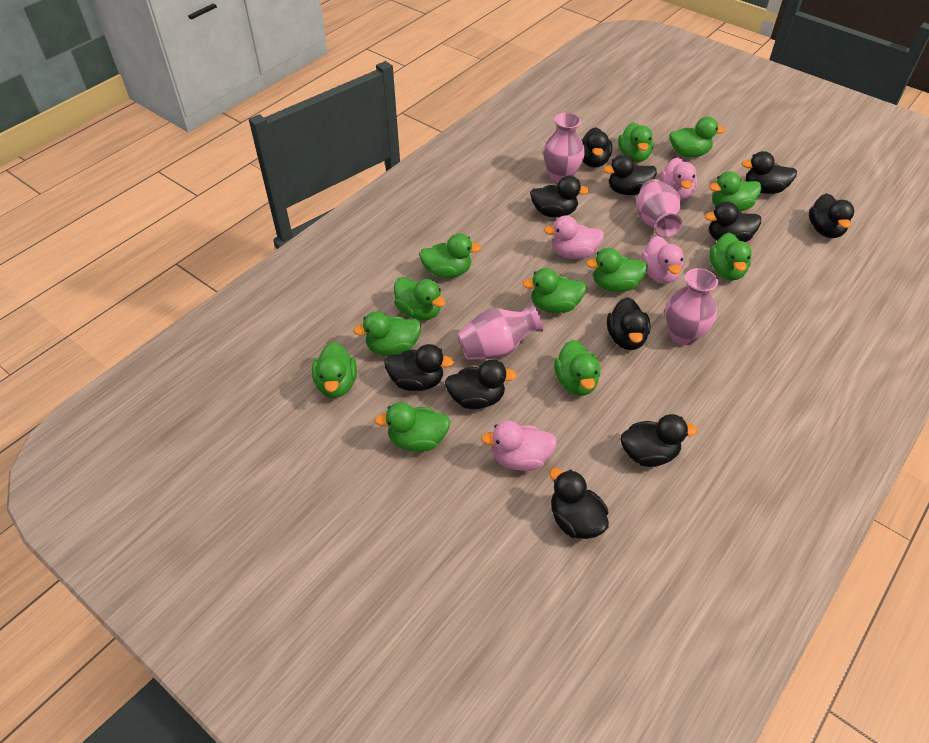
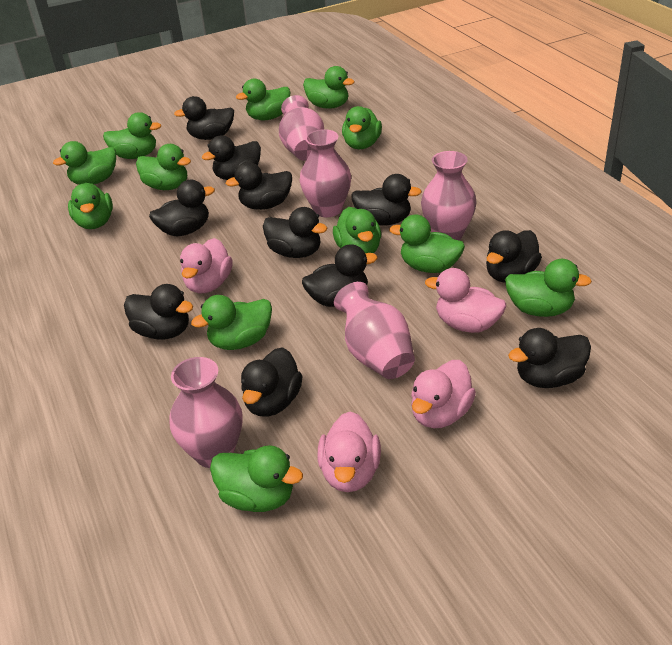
pink vase: [457,303,543,360] [543,113,585,183] [637,179,682,238] [665,268,718,345] = 4 -> [169,357,243,468] [279,95,324,161] [300,129,351,217] [334,282,415,379] [421,151,477,240] = 5

